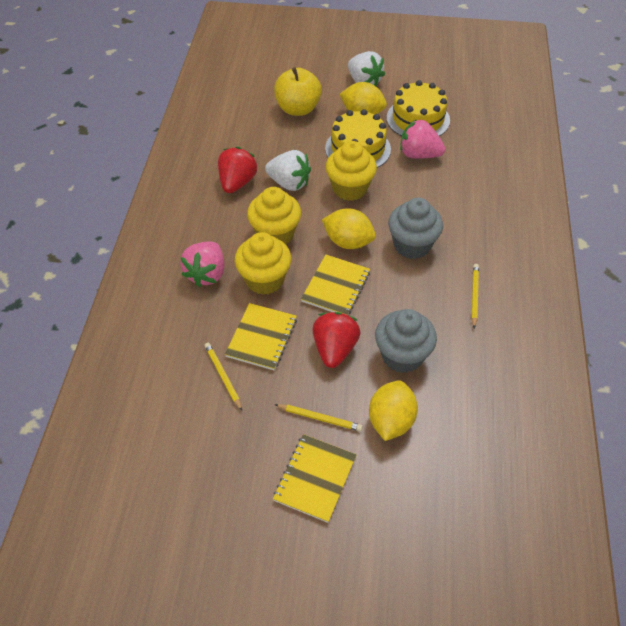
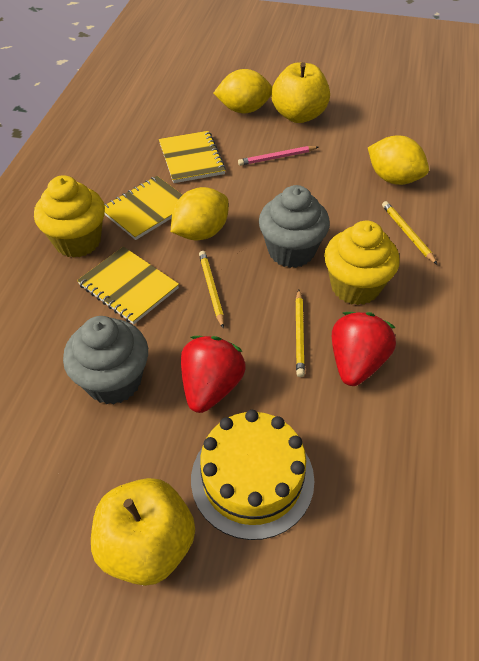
pink pencil: none = 0 -> [238,146,318,166] = 1
pink strawberry: [180,242,224,287] [400,119,445,158] = 2 -> none = 0
white strawberry: [265,150,311,191] [348,51,385,86] = 2 -> none = 0
yellow apple: [274,67,322,116] = 1 -> [91,478,195,586] [271,62,330,123] = 2
yellow cake: [325,109,391,168] [386,80,450,136] = 2 -> [191,410,314,540] = 1
yellow cupcake: [235,232,291,295] [247,187,301,245] [326,141,377,201] = 3 -> [34,175,105,258] [324,221,400,305] = 2

